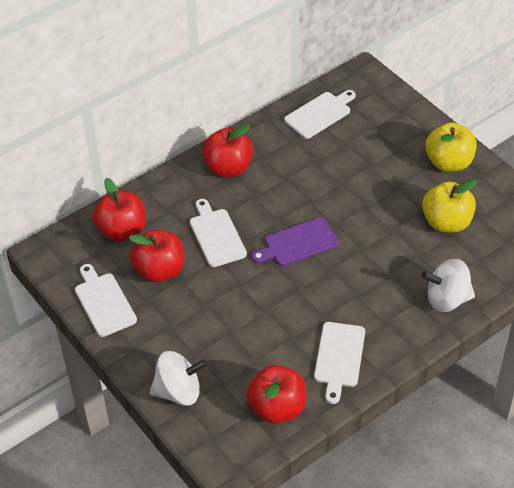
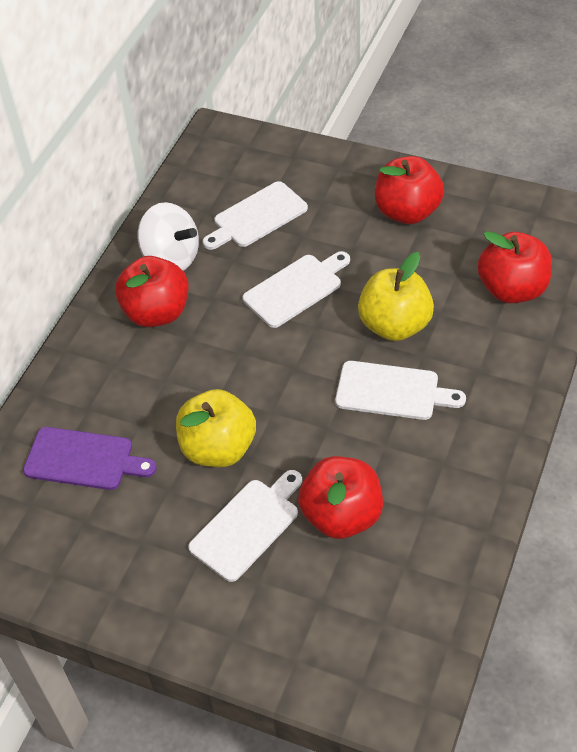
white spinning top: [150,351,208,406] [421,259,475,312] = 2 -> [138,202,199,271] = 1

